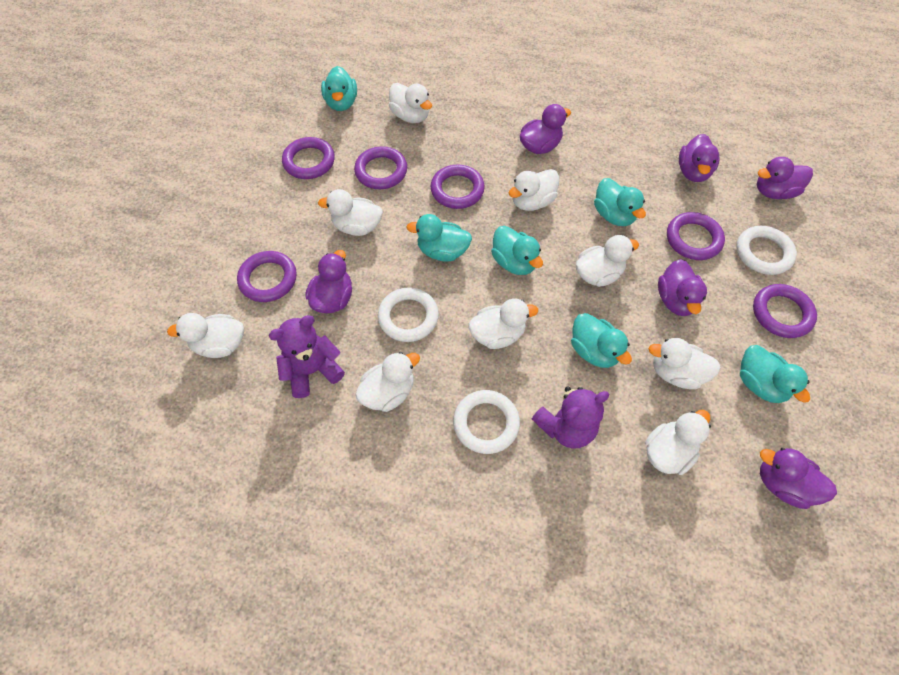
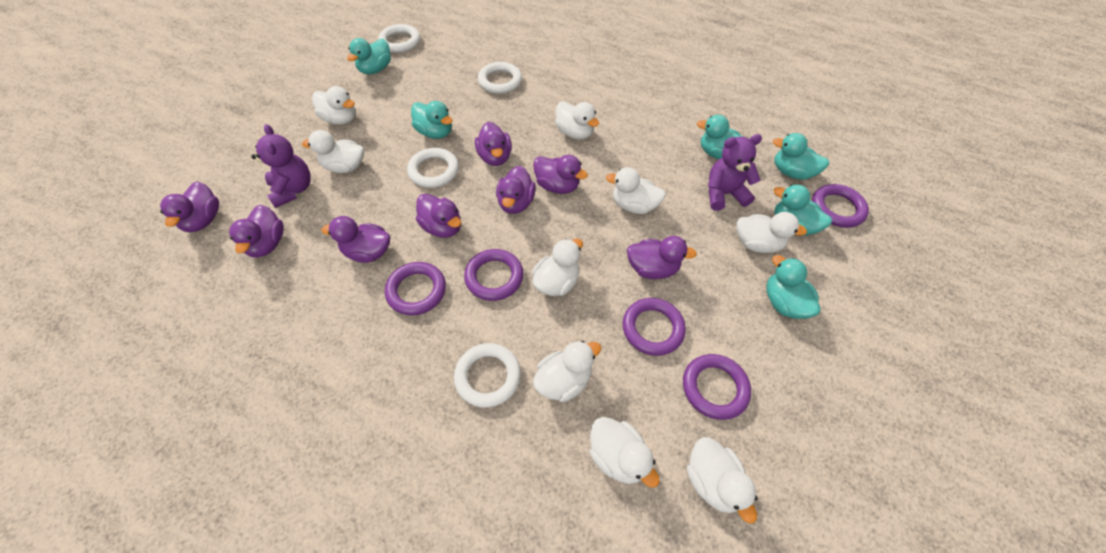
purple duck: [305,250,352,313] [520,104,571,154] [658,259,707,316] [679,134,720,182] [757,157,813,199] [760,448,837,509] = 6 -> [160,182,219,232] [229,205,284,258] [321,216,390,263] [416,194,461,238] [475,122,512,166] [496,166,536,214] [533,155,588,194] [627,236,697,279] = 8
purple ring: [237,251,297,302] [282,137,335,179] [354,146,407,189] [431,165,485,209] [667,212,725,260] [753,284,817,338] = 6 -> [385,262,446,315] [464,249,524,301] [623,298,686,356] [683,354,751,420] [812,184,869,228] = 5
white ring: [378,287,439,342] [453,390,520,454] [736,226,797,275] = 3 -> [378,24,420,53] [407,148,459,188] [454,343,521,408] [478,62,522,94] = 4

